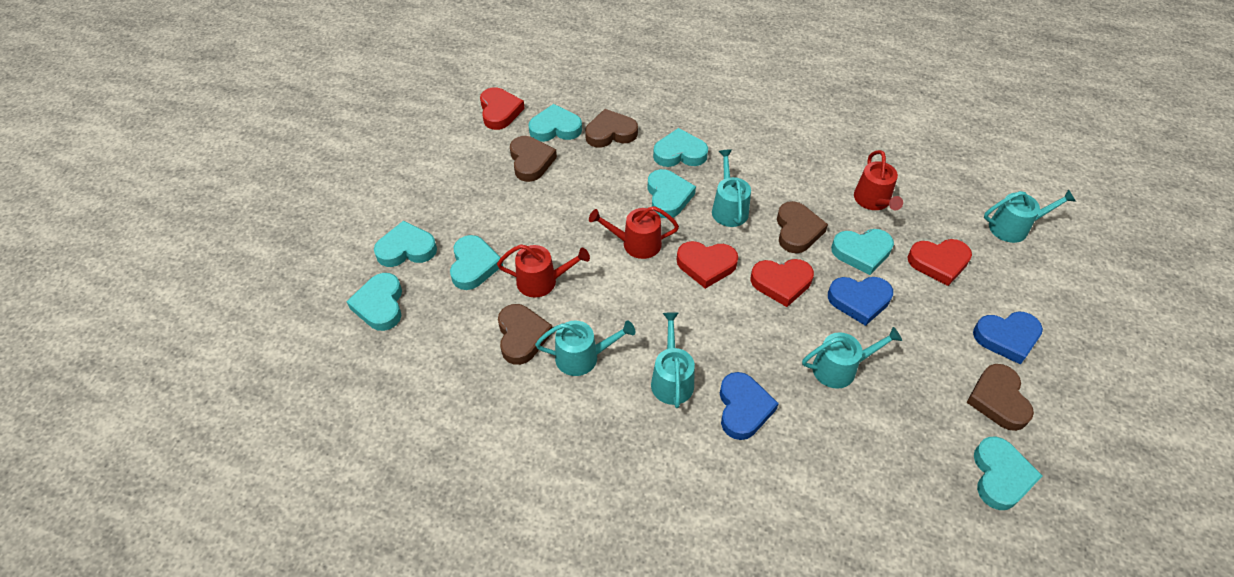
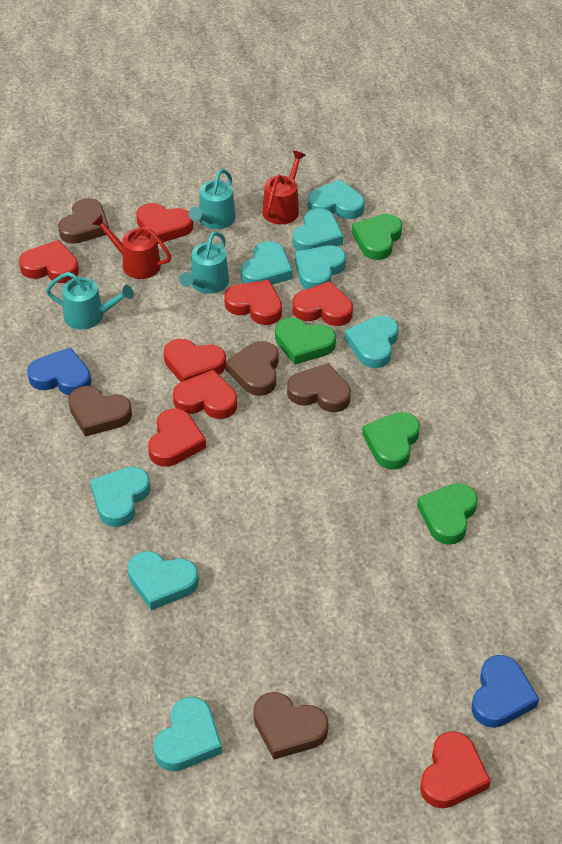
blue heart: [720,372,779,440] [828,277,893,326] [973,311,1043,365] = 3 -> [27,347,91,395] [472,655,539,728] = 2
green heart: none = 0 -> [275,318,336,365] [352,214,402,260] [362,412,420,470] [417,483,478,545] = 4
red heart: [480,87,525,130] [676,241,738,289] [751,259,814,307] [908,239,972,286] = 4 -> [19,240,79,283] [136,203,193,244] [148,408,206,467] [164,339,226,382] [173,369,237,419] [224,280,282,325] [292,281,353,326] [420,731,491,808] = 8
red watering can: [497,244,590,298] [589,206,679,259] [854,150,903,211] = 3 -> [92,214,171,279] [262,151,305,225] = 2
turquoise watering can: [535,321,635,376] [651,312,695,408] [712,149,751,227] [802,327,902,389] [984,189,1076,243] = 5 -> [46,272,134,330] [180,231,229,294] [189,169,236,229] = 3

